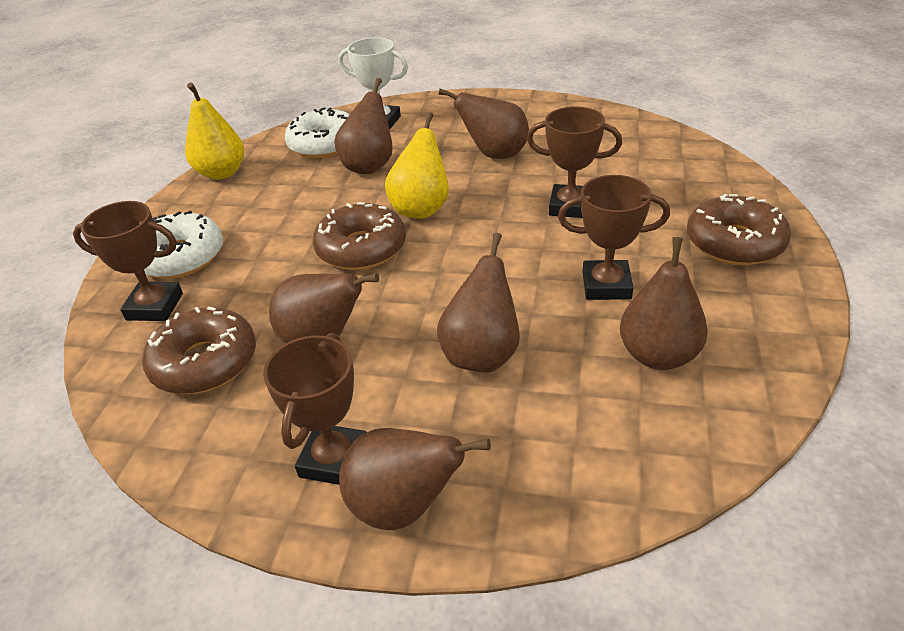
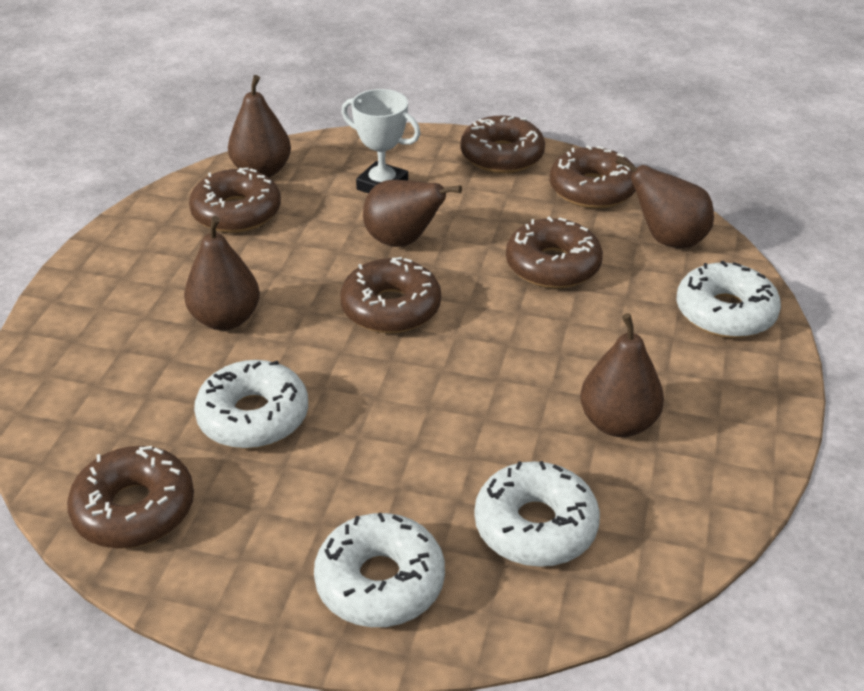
brown donut: [142,307,256,394] [313,202,406,270] [687,194,791,265] = 3 -> [67,446,194,549] [189,167,281,233] [340,257,441,333] [460,116,545,173] [506,216,603,289] [550,145,636,209] = 6
brown pear: [269,273,379,344] [334,78,393,174] [339,428,491,530] [437,233,520,373] [438,89,529,159] [620,237,708,370] = 6 -> [184,216,260,330] [228,75,291,177] [363,180,462,247] [580,313,664,437] [616,156,714,248] = 5
brown trophy: [73,201,183,321] [263,333,367,485] [527,107,622,218] [558,175,670,300] = 4 -> none = 0
white donut: [144,210,223,279] [285,107,350,158] = 2 -> [194,360,308,449] [314,513,445,627] [474,461,600,567] [676,261,781,338] = 4
yellow pear: [185,82,244,180] [385,112,449,219] = 2 -> none = 0

